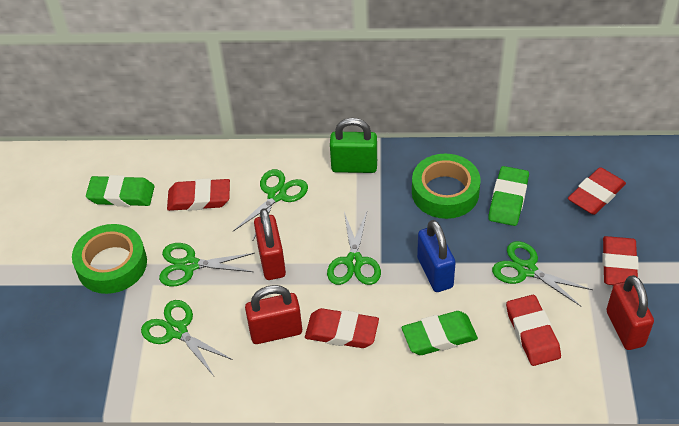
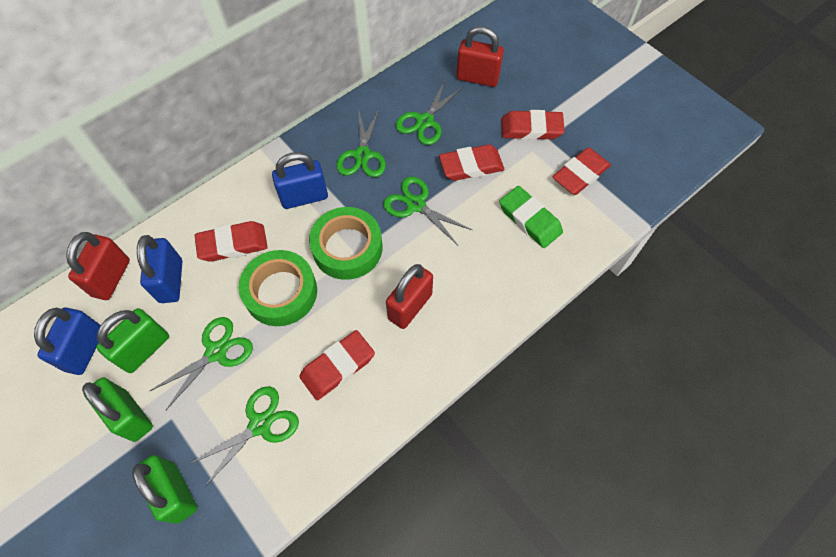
blue padlock: [417,220,456,292] = 1 -> [34,308,100,375] [137,235,182,303] [272,152,328,209] = 3
green eraser: [86,175,155,207] [402,311,478,355] [488,166,529,226] = 3 -> [499,186,563,248] = 1
green padlock: [330,118,377,173] = 1 -> [82,377,153,442] [96,308,169,373] [132,455,197,524] = 3

